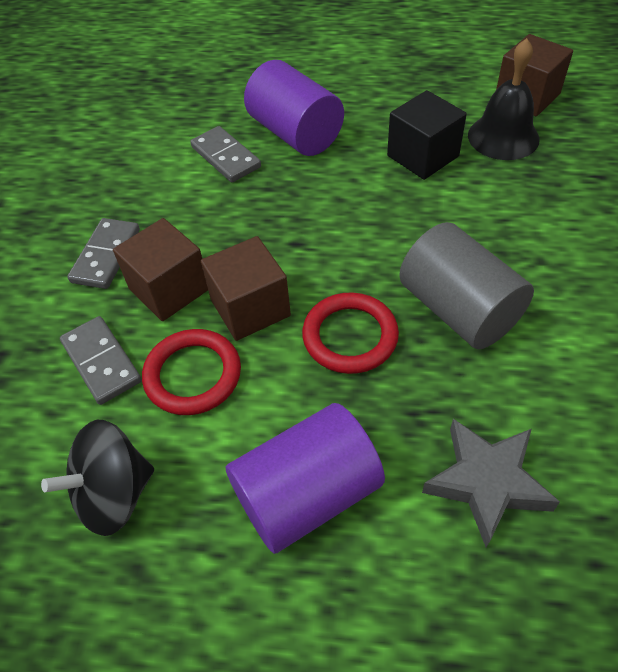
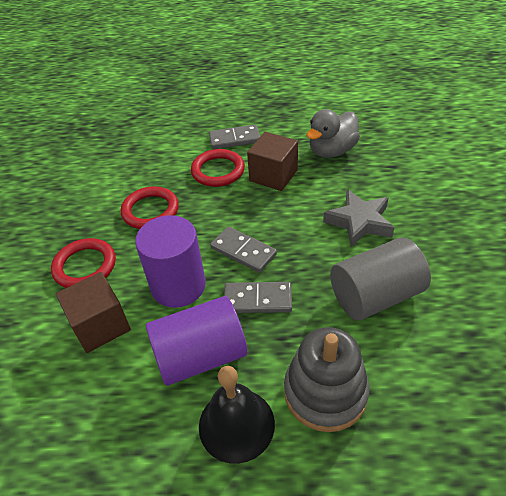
black cube: [387,90,467,180] = 1 -> none = 0
black spinning top: [41,420,154,536] = 1 -> none = 0
brown cube: [113,218,208,321] [201,236,291,341] [496,34,573,116] = 3 -> [56,272,131,353] [247,132,298,191] = 2
grey duck: none = 0 -> [306,109,360,158] = 1
grey stacking toy: none = 0 -> [284,327,370,432] = 1
red ring: [142,329,241,415] [302,292,399,374] = 2 -> [51,238,116,288] [121,186,179,229] [191,149,245,187] = 3

